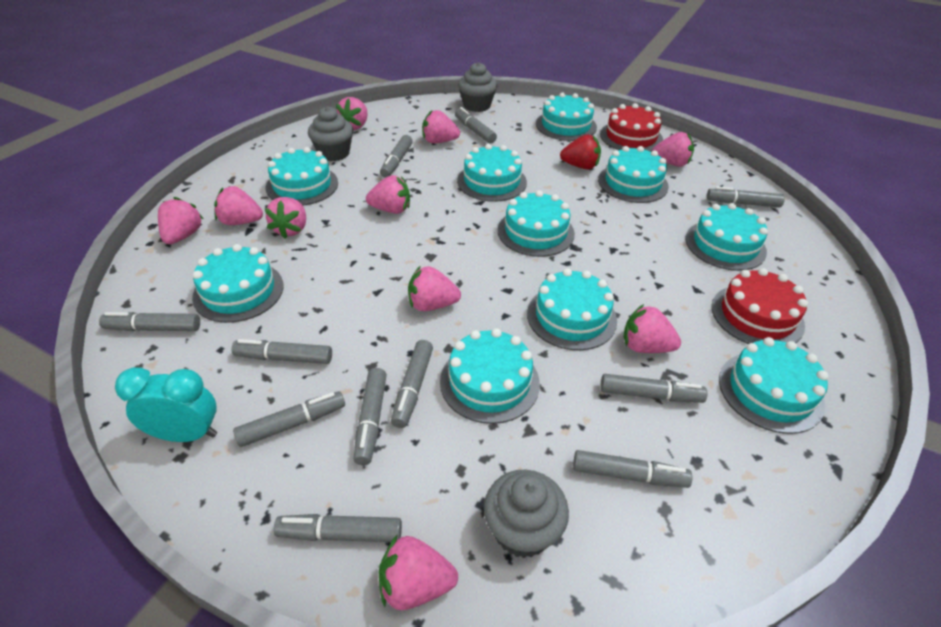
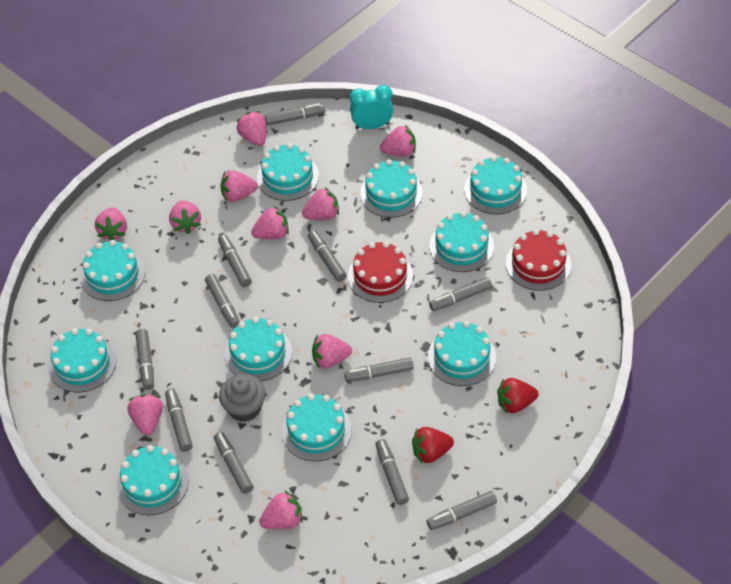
grey cupcake: [308,106,353,161] [458,62,497,112] [484,470,569,558] = 3 -> [219,374,265,422] = 1
red strawberry: [560,134,601,170] = 1 -> [412,427,454,464] [497,378,538,413] = 2

